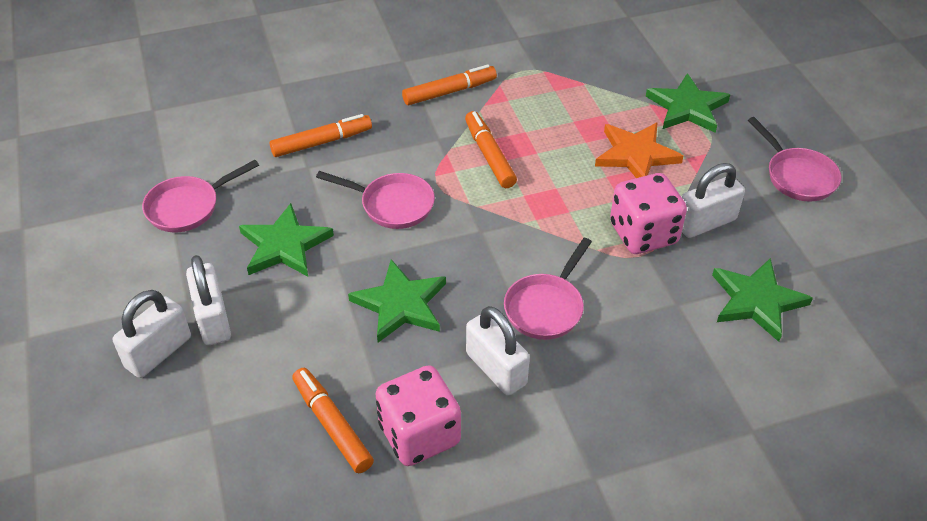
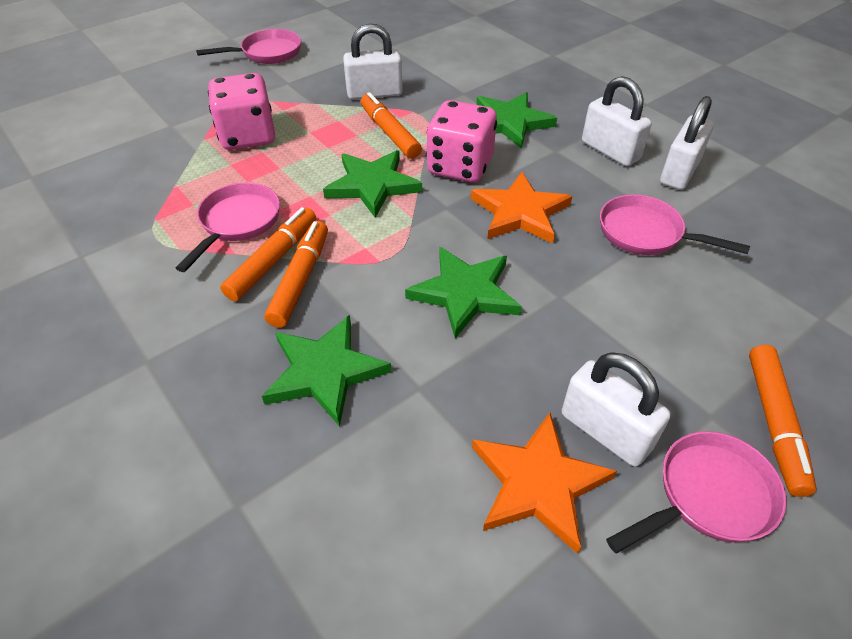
orange star: [595,122,683,178] = 1 -> [471,172,572,244] [472,412,617,554] = 2

